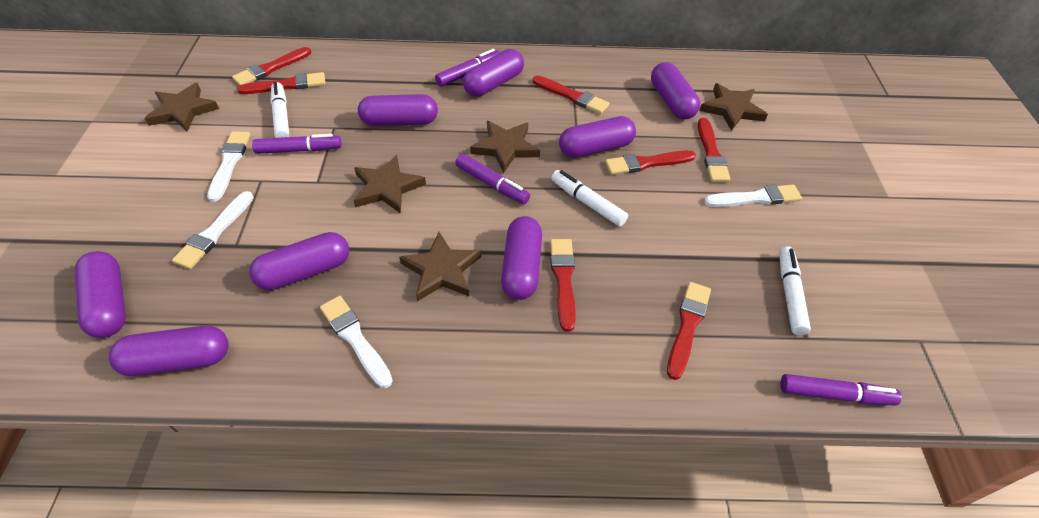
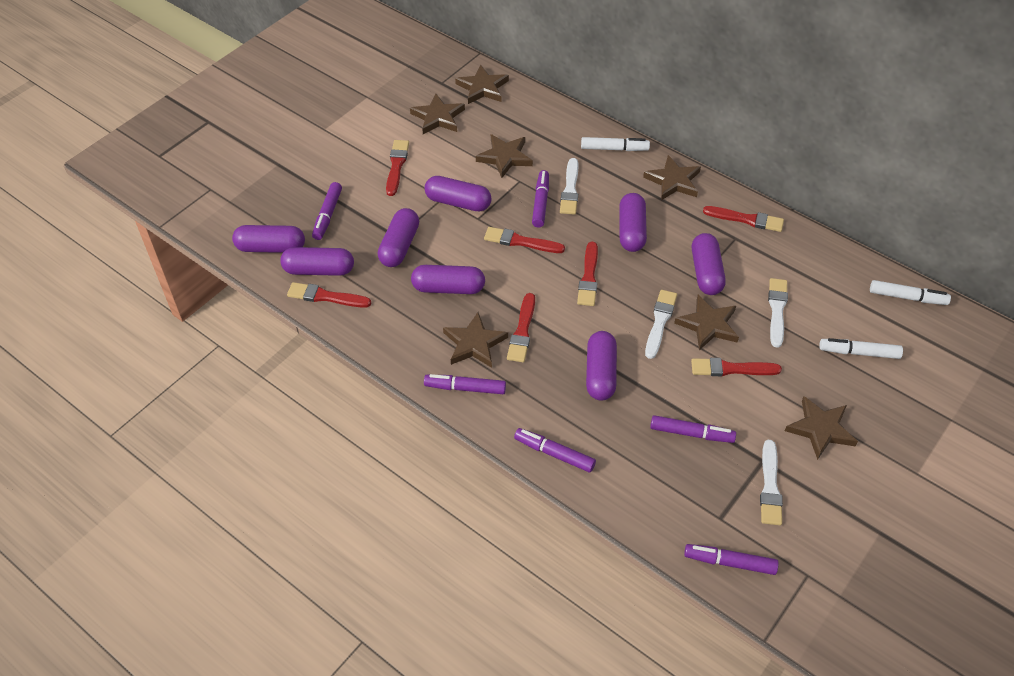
brown star: [144,83,219,132] [354,155,426,214] [399,232,481,301] [470,121,540,173] [700,83,768,131] = 5 -> [410,94,465,134] [443,312,508,368] [455,65,509,104] [476,134,533,178] [643,155,701,200] [674,295,739,350] [785,396,858,460] = 7
purple marker: [252,134,342,154] [435,49,500,87] [455,153,530,204] [780,374,902,406] = 4 -> [312,182,342,240] [424,374,506,394] [514,428,596,472] [532,170,549,228] [650,415,736,443] [684,544,779,575] = 6

